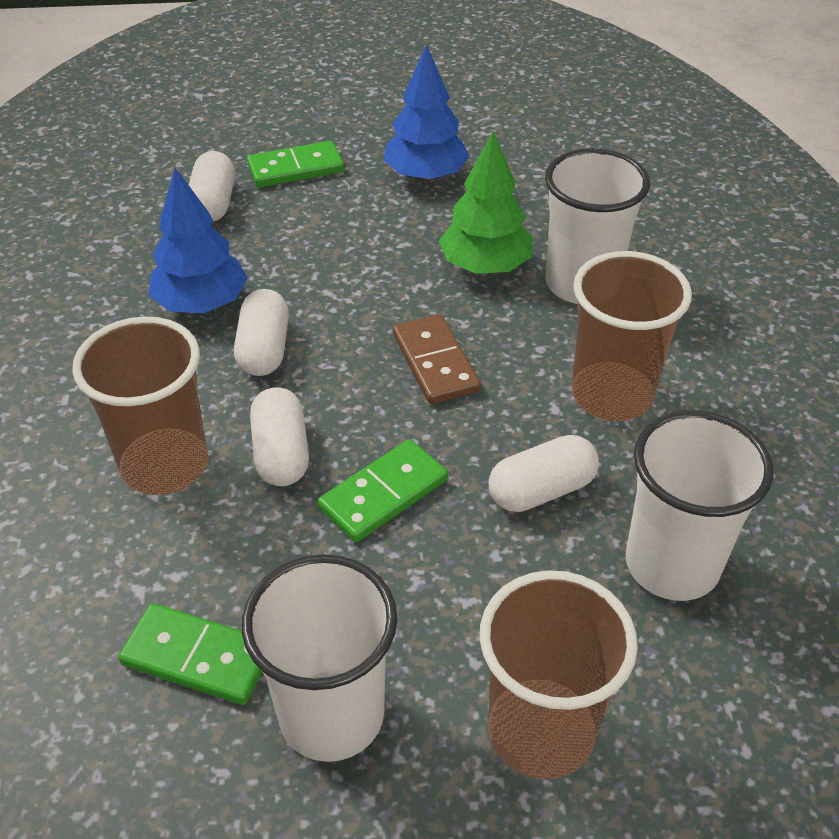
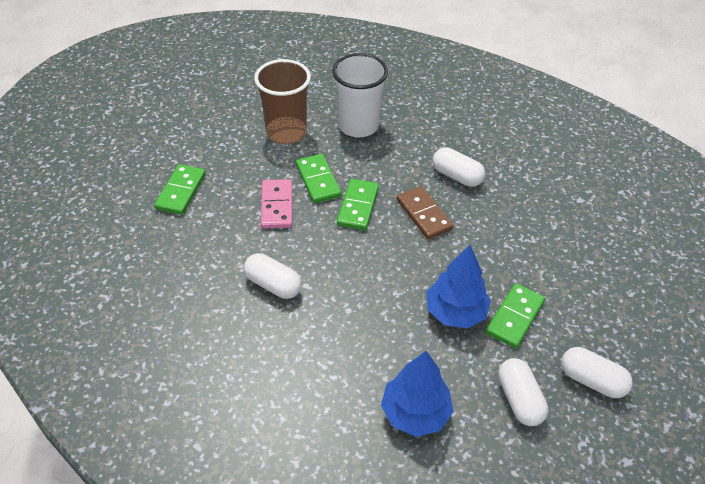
brown cup: [72,316,208,495] [480,570,638,780] [572,251,692,421] = 3 -> [254,59,311,144] = 1
green domino: [118,603,263,705] [247,141,344,188] [318,439,448,542] = 3 -> [154,164,206,215] [296,154,341,203] [337,179,379,230] [486,283,545,348] = 4
green tree: [439,131,532,274] = 1 -> none = 0
pink domino: none = 0 -> [261,179,292,229] = 1
white cup: [242,554,397,762] [545,148,650,304] [626,411,773,601] = 3 -> [332,53,388,137] = 1

